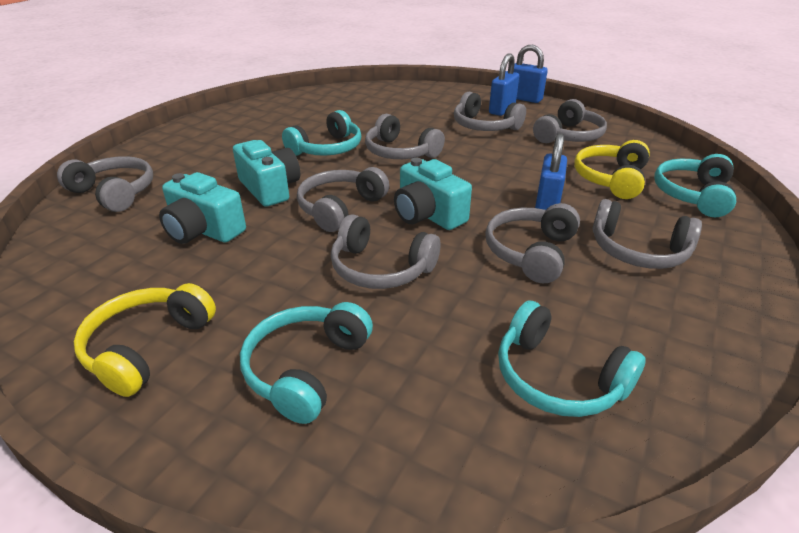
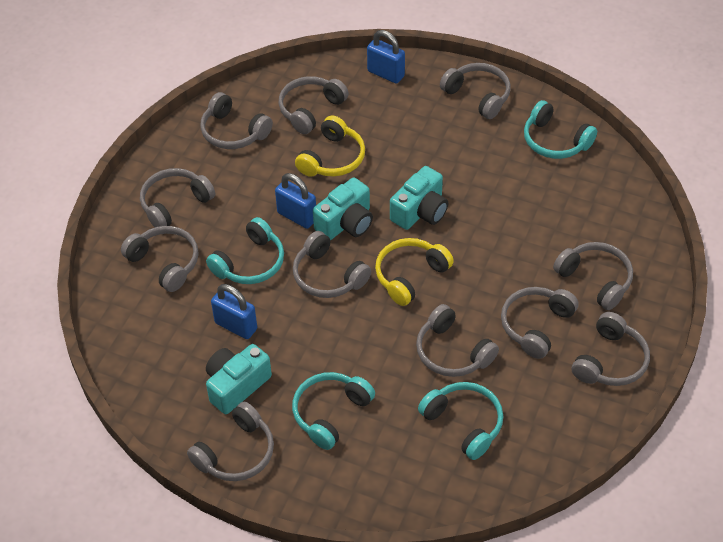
grey headphones: [57,156,153,212] [297,167,389,232] [331,214,440,289] [365,114,445,159] [454,92,526,131] [485,203,580,283] [533,99,607,143] [592,199,702,269] = 8 -> [121,226,199,292] [140,168,215,227] [187,402,274,481] [200,92,273,149] [278,76,349,134] [293,231,371,298] [416,304,499,377] [440,63,511,119] [501,287,579,359] [553,242,633,310] [572,312,650,386] = 11

